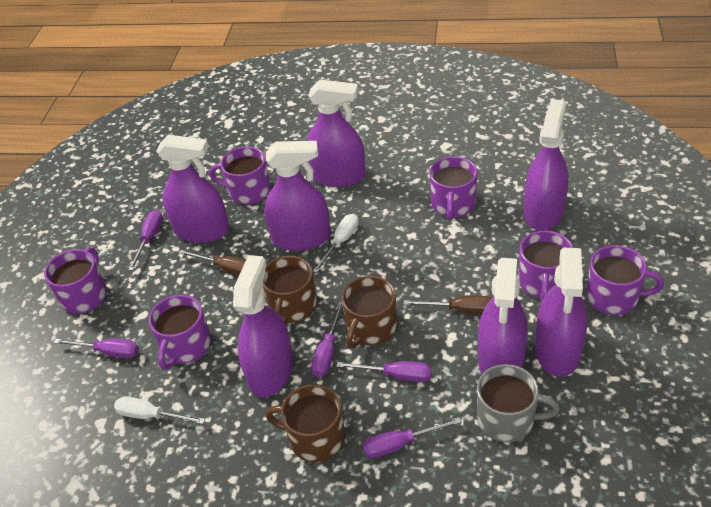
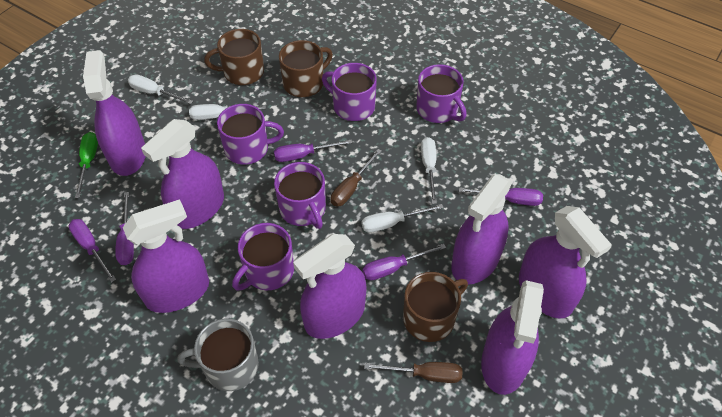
green screwdriver: none = 0 -> [75,132,98,198] = 1
purple mug: [44,247,107,314] [149,295,211,370] [209,146,271,205] [430,156,478,220] [518,231,573,302] [586,245,664,315] = 6 -> [217,104,284,164] [232,223,294,291] [274,162,326,229] [322,63,377,121] [416,64,467,123] = 5
white screwdriver: [114,396,205,424] [313,214,358,273] = 2 -> [128,75,193,104] [189,104,266,120] [361,204,444,233] [421,137,437,204] = 4

